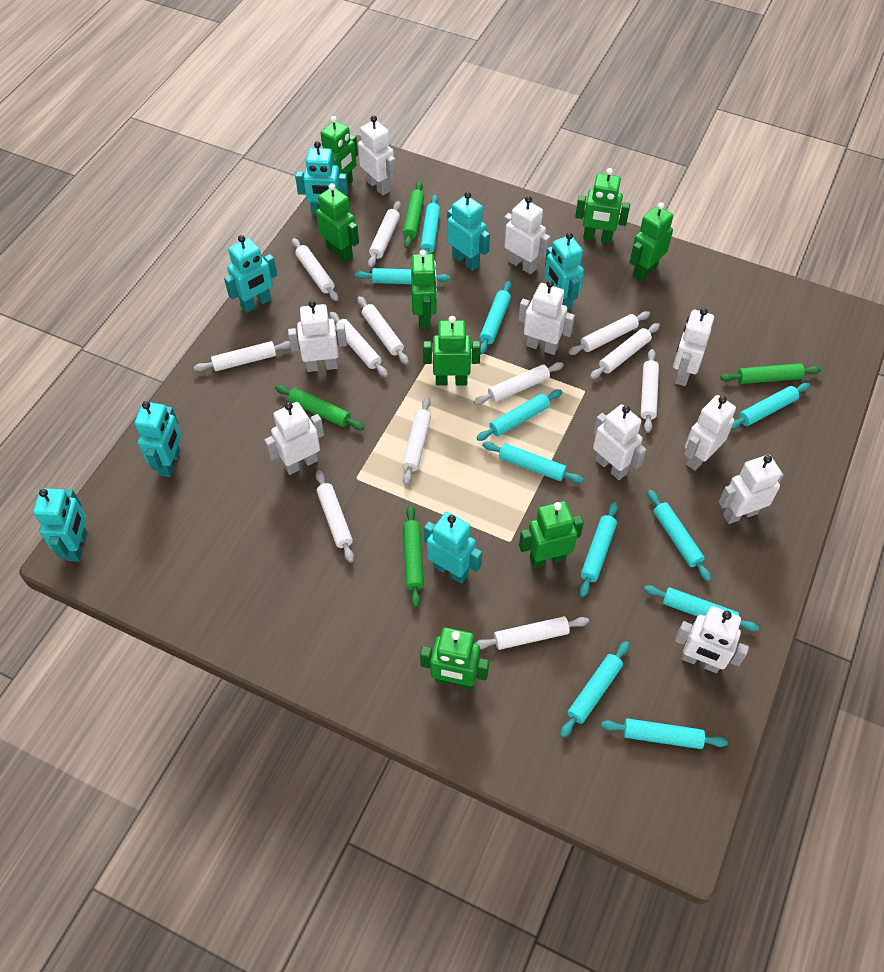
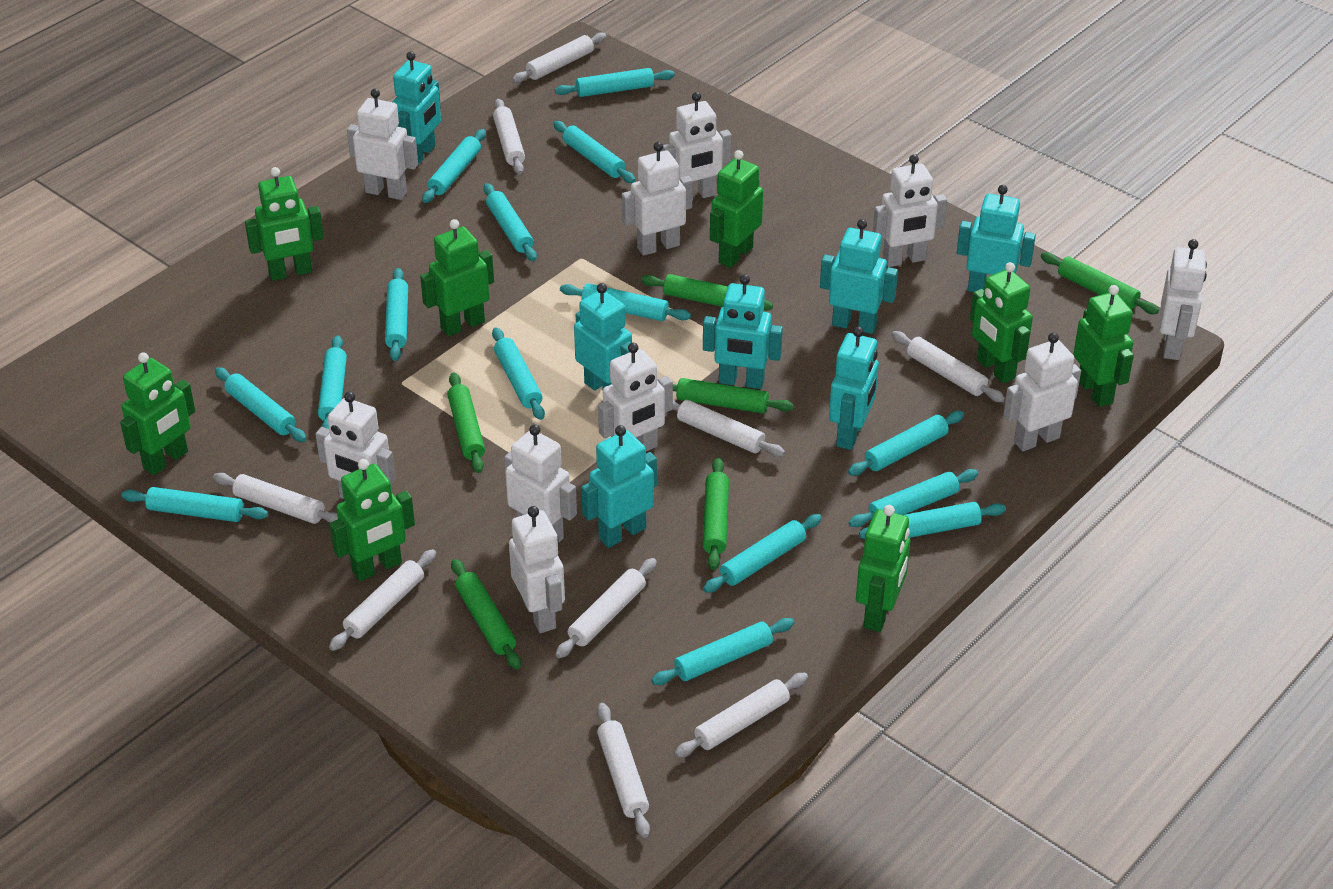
green rolling pin: [275,385,364,430] [403,181,424,248] [403,505,424,608] [720,363,821,384] = 4 -> [447,372,485,473] [451,559,521,669] [641,274,773,311] [673,378,794,413] [703,458,729,570] [1041,252,1159,314] = 6
turquoise rolling pin: [355,268,450,284] [420,195,440,254] [476,389,562,441] [480,281,512,355] [482,442,584,483] [560,641,629,738] [579,502,618,597] [601,718,728,749] [644,585,759,632] [648,490,711,581] [731,383,810,429] = 11 -> [121,487,268,522] [215,367,306,442] [318,335,347,429] [385,268,408,361] [422,129,486,203] [483,183,537,261] [492,328,545,420] [553,121,636,183] [555,68,675,97] [560,283,691,321] [651,618,794,685] [703,514,822,593] [848,411,964,476] [849,469,978,527] [859,502,1006,539] = 15
white rolling pin: [194,341,291,372] [292,238,338,301] [316,470,354,563] [329,312,388,377] [357,296,409,364] [368,201,401,268] [402,397,431,485] [474,362,564,405] [474,616,589,650] [568,311,650,355] [590,323,660,379] [641,349,659,433] = 12 -> [213,473,338,524] [329,549,436,651] [493,99,525,175] [512,32,607,83] [555,558,657,658] [597,703,650,838] [672,400,785,457] [675,673,808,758] [891,331,1005,402] = 9

